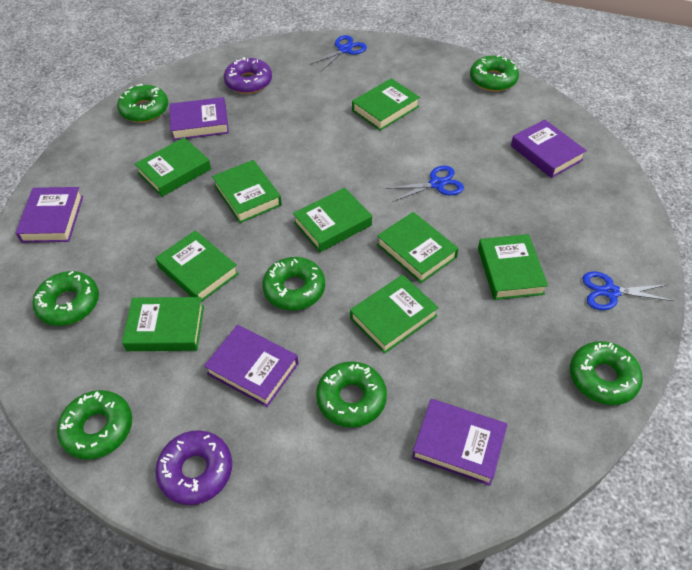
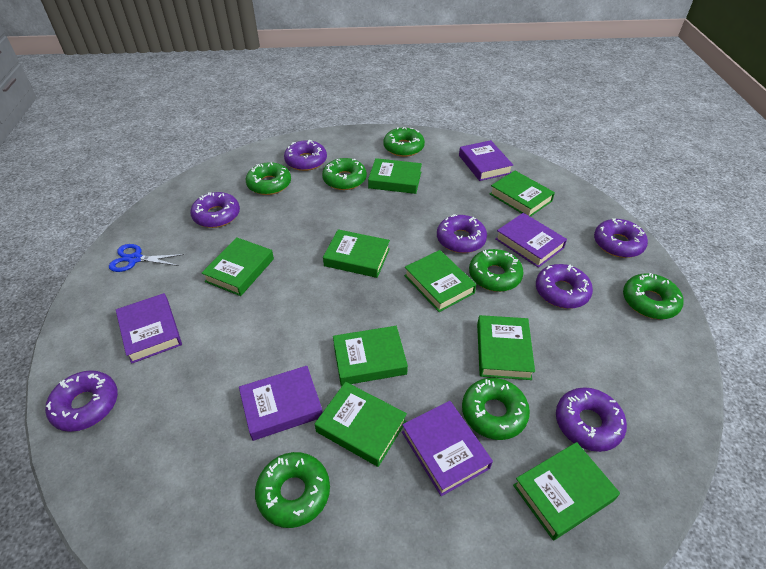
blue scissors: [309,35,367,71] [386,166,464,202] [582,271,674,310] = 3 -> [109,244,185,272] = 1
purple donut: [155,430,232,505] [224,57,272,94] = 2 -> [45,370,118,432] [190,192,240,228] [284,140,327,171] [437,214,487,253] [536,264,593,309] [556,387,627,452] [594,218,648,258] = 7

